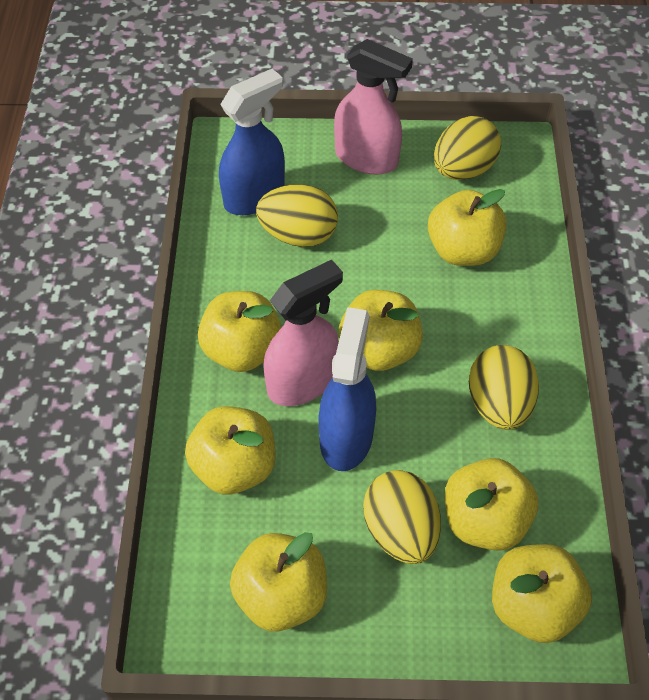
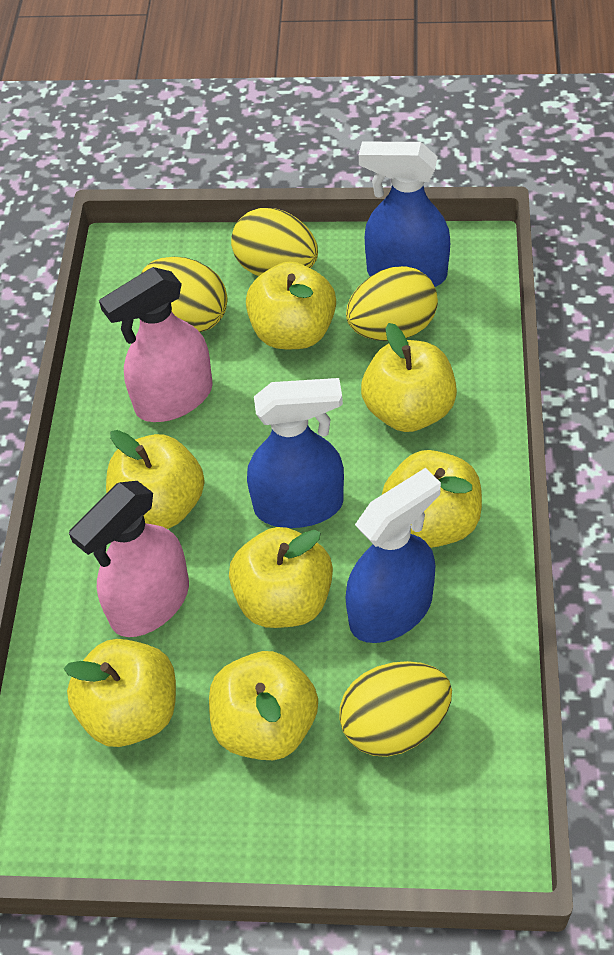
blue spray bottle: [219,69,285,215] [319,307,376,471] = 2 -> [247,378,344,528] [346,468,441,643] [359,142,450,287] = 3

